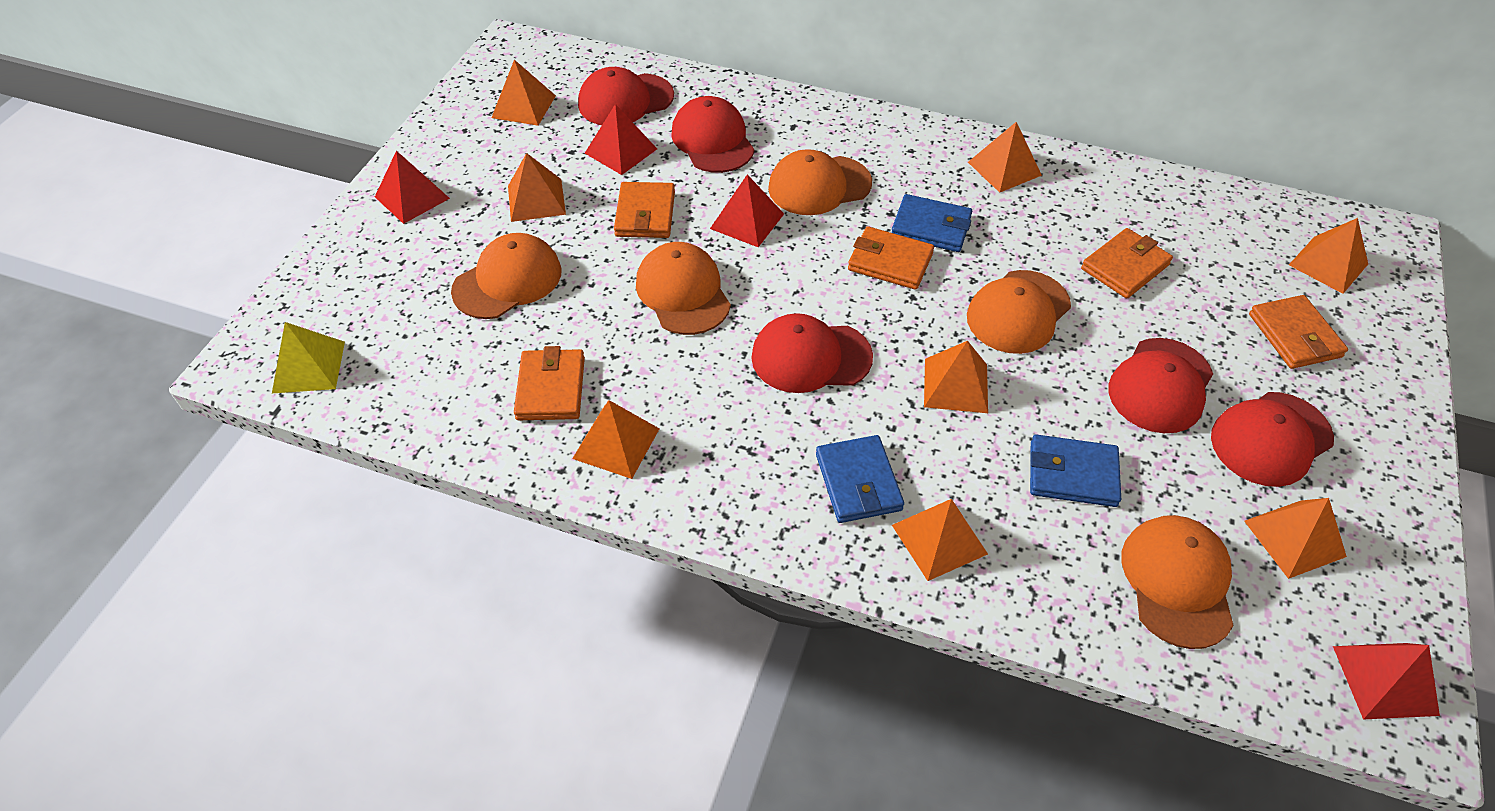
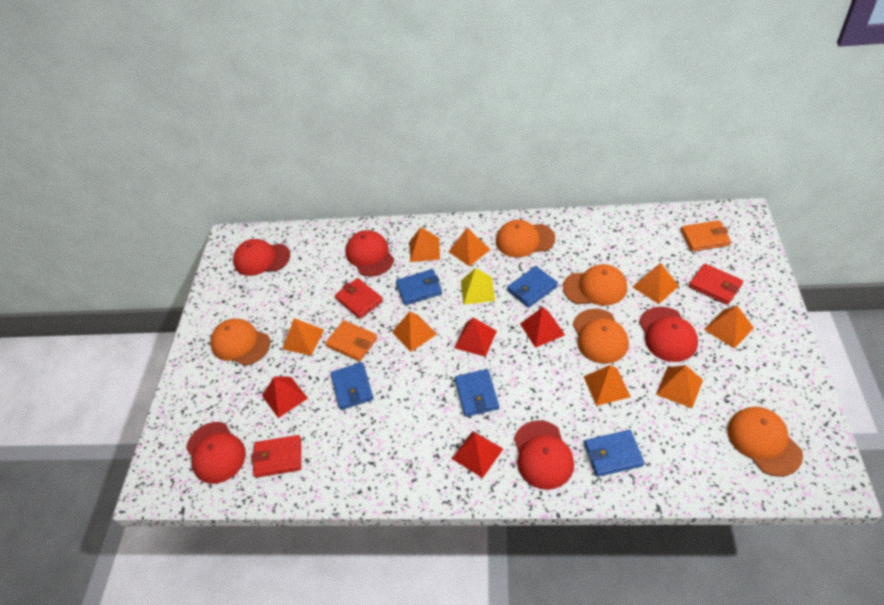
blue wallet: [816,435,904,523] [891,194,972,252] [1030,434,1121,507] = 3 -> [331,362,373,410] [396,269,442,305] [455,369,499,417] [507,266,558,308] [584,430,644,477] = 5
orange wallet: [514,346,585,420] [614,182,675,238] [848,226,934,290] [1081,228,1173,299] [1249,295,1348,369] = 5 -> [325,320,377,361] [681,220,731,252] = 2
red wallet: none = 0 -> [251,435,301,478] [335,278,383,319] [689,264,743,305] = 3

